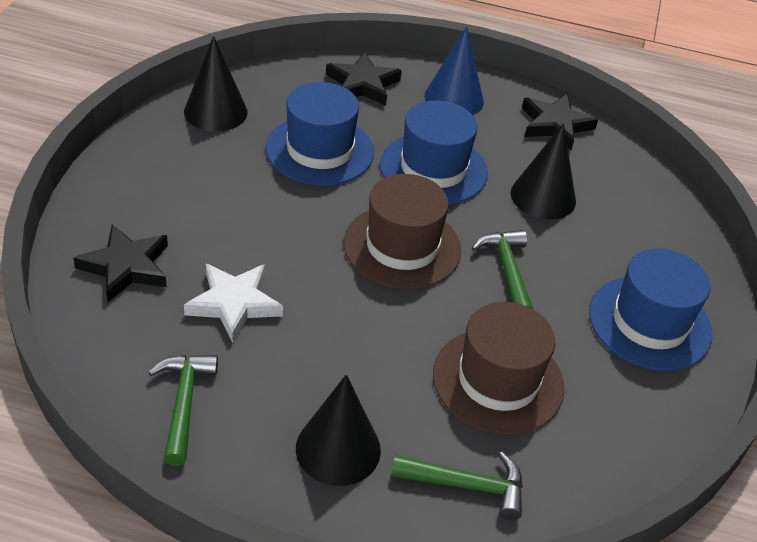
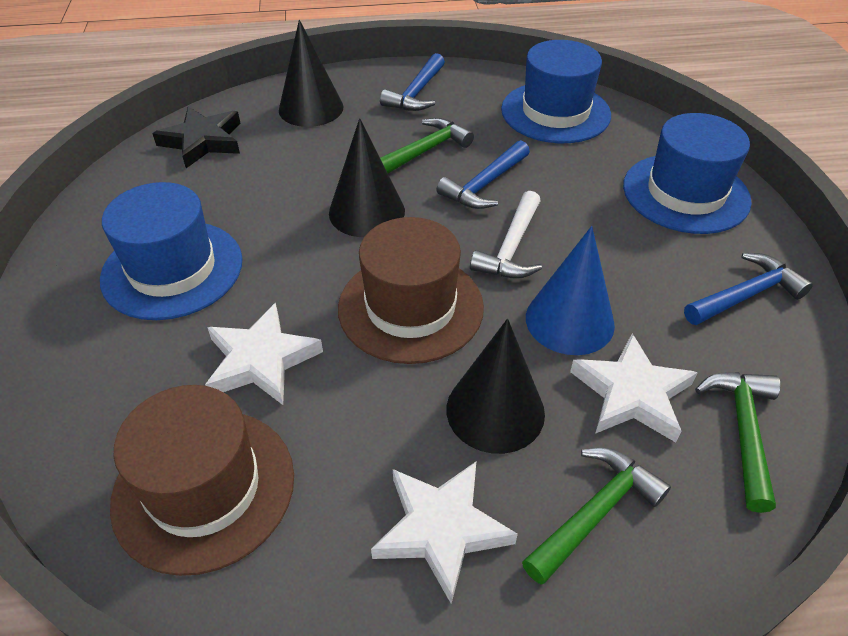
black star: [73,225,168,302] [326,52,402,106] [522,94,598,150] = 3 -> [152,107,241,168] = 1
blue hammer: none = 0 -> [380,53,445,111] [436,140,530,209] [684,253,813,325] = 3
white hammer: none = 0 -> [470,191,542,279] = 1
white star: [184,264,283,343] = 1 -> [205,303,323,405] [371,462,518,604] [570,333,698,442] = 3

